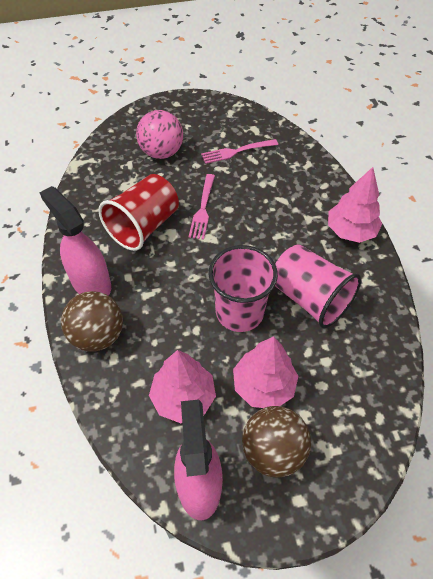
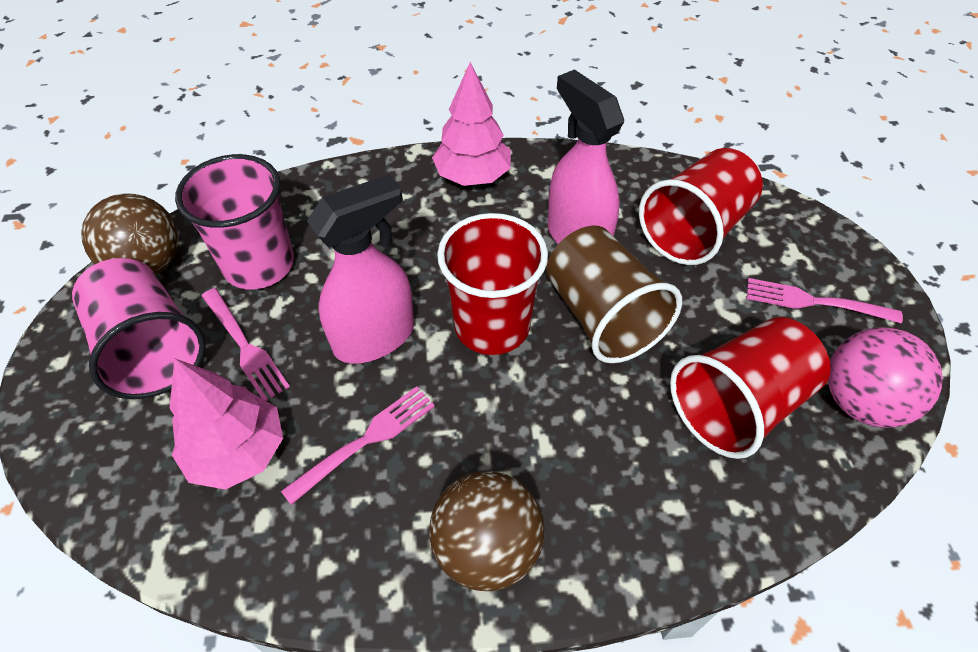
brown cup: none = 0 -> [546,225,682,363] = 1
pink fork: [189,174,215,240] [201,139,278,164] = 2 -> [202,288,290,401] [281,386,435,505] [747,278,903,324] = 3
pink tree: [149,350,216,423] [233,336,299,408] [328,167,382,243] = 3 -> [170,358,283,490] [432,62,511,186] = 2
red cup: [98,174,179,251] = 1 -> [437,213,548,355] [639,148,763,265] [670,317,831,459] = 3

